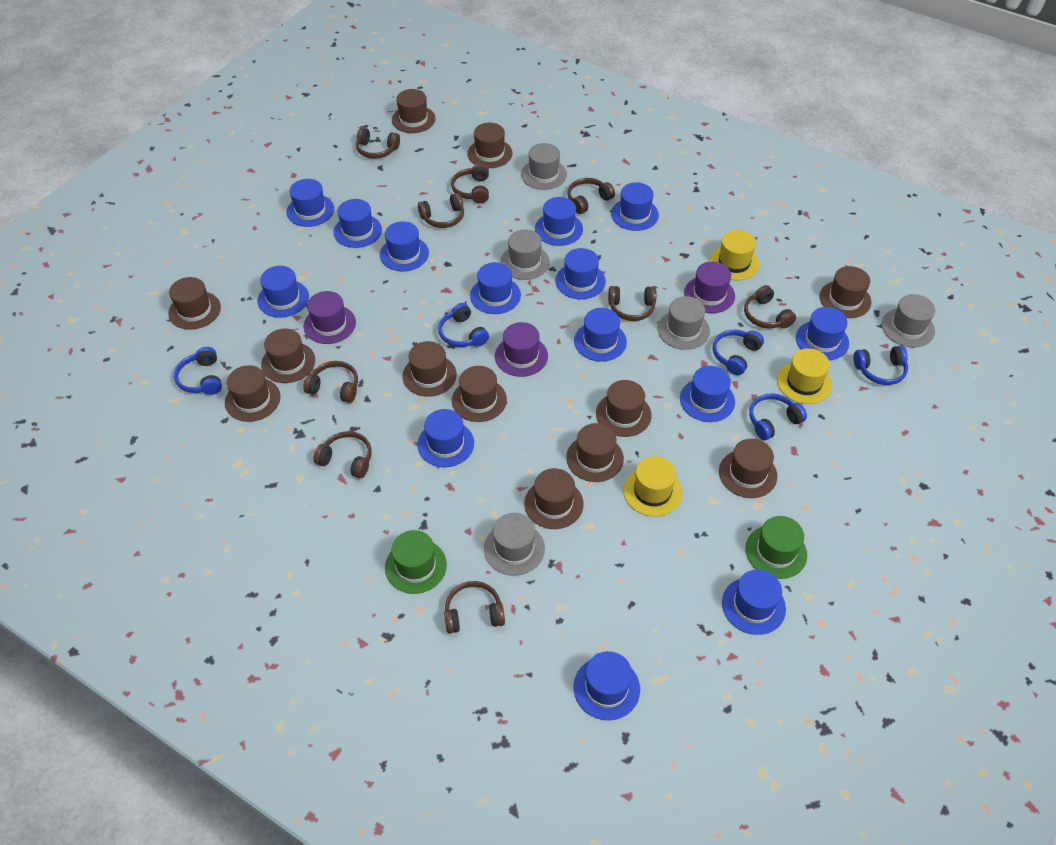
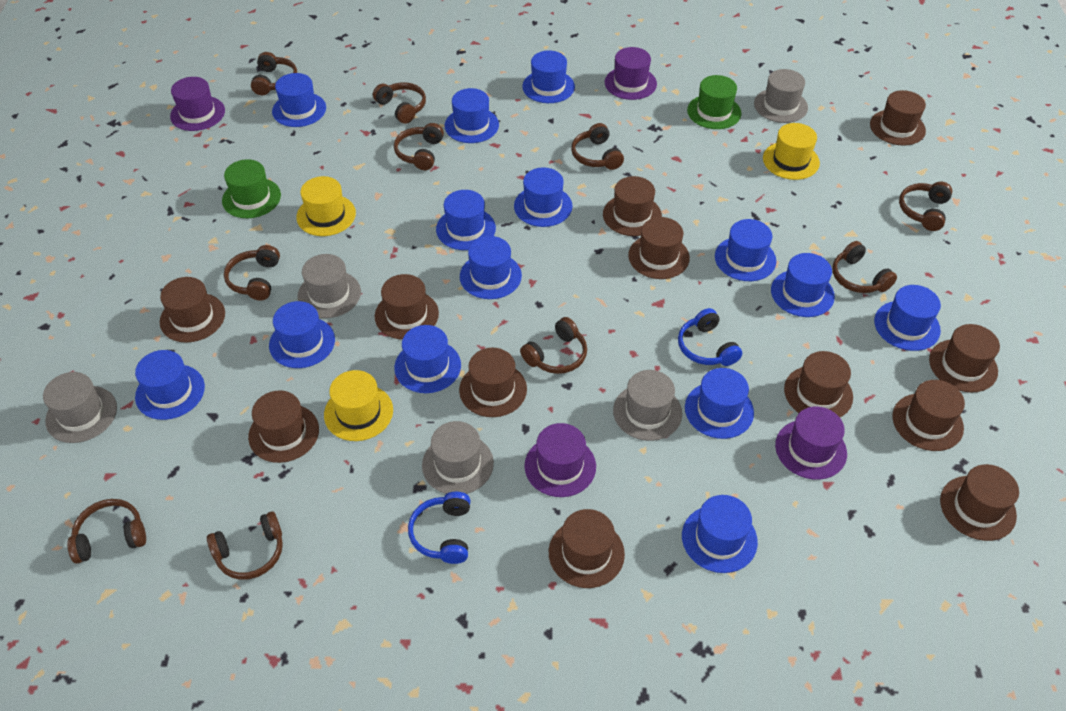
blue headphones: [174,347,222,395] [438,303,489,347] [713,330,764,375] [749,393,807,440] [854,346,908,385] = 5 -> [408,492,470,564] [678,308,742,366] = 2
brown headphones: [303,361,358,403] [313,431,372,479] [356,128,400,159] [418,193,464,228] [444,581,505,634] [451,164,489,204] [567,178,615,214] [608,286,657,321] [744,285,796,329] = 9 -> [67,499,146,564] [207,512,283,580] [224,245,280,300] [251,52,297,95] [373,82,426,124] [394,123,444,170] [520,317,587,374] [571,123,624,170] [832,241,897,293] [899,182,952,231] = 10
purple hat: [304,291,356,344] [495,322,548,377] [684,262,735,313] = 3 -> [170,77,225,131] [524,423,596,497] [605,47,657,100] [775,407,847,480] = 4

